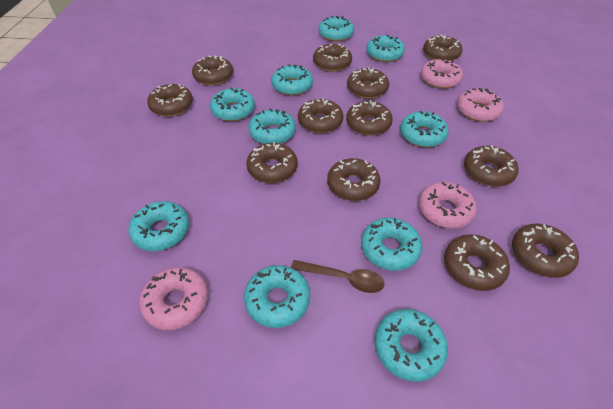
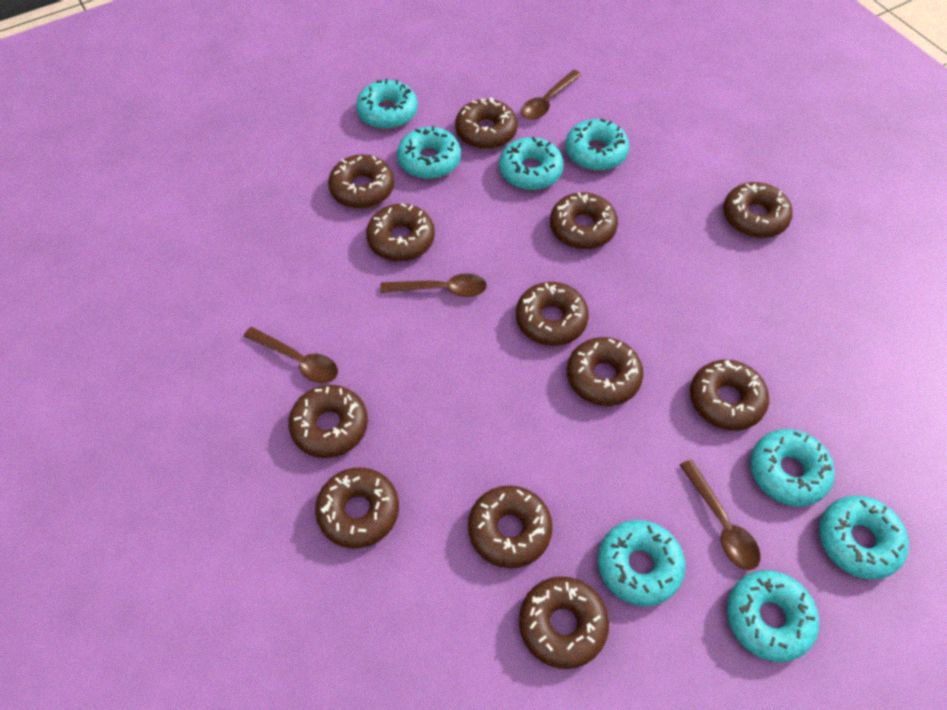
brown spoon: [291,260,384,293] = 1 -> [243,327,338,383] [380,273,487,297] [521,70,582,120] [680,459,761,570] = 4
pink donut: [140,267,208,330] [419,182,477,228] [421,58,463,89] [457,88,504,122] = 4 -> none = 0
turquoise donut: [128,201,189,251] [210,88,255,121] [244,265,310,328] [249,109,296,144] [271,64,313,95] [318,16,354,41] [361,218,422,271] [366,35,405,62] [375,309,448,382] [400,111,449,147] = 10 -> [356,79,418,129] [397,126,461,179] [499,137,564,190] [565,119,629,171] [598,520,685,606] [727,570,819,662] [750,429,835,506] [819,496,909,580] = 8

